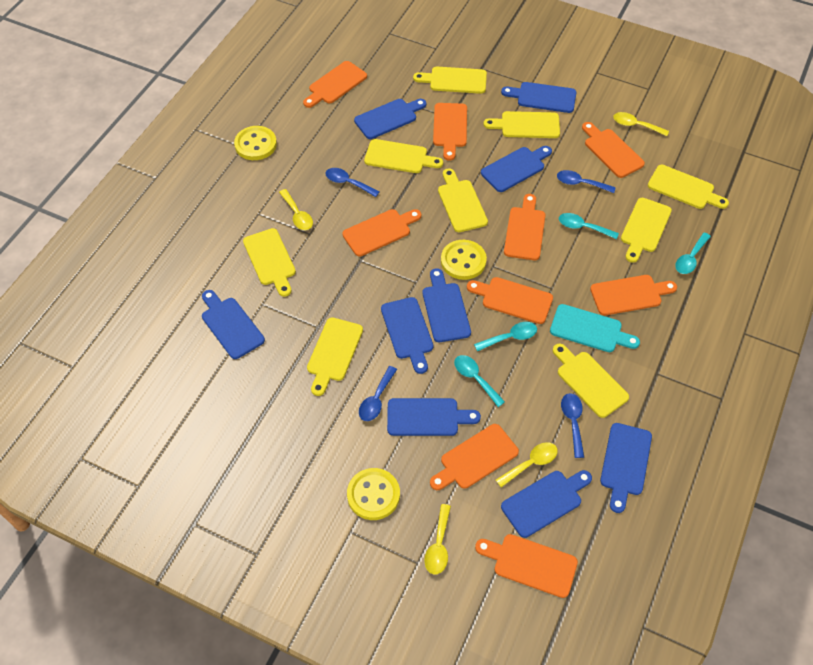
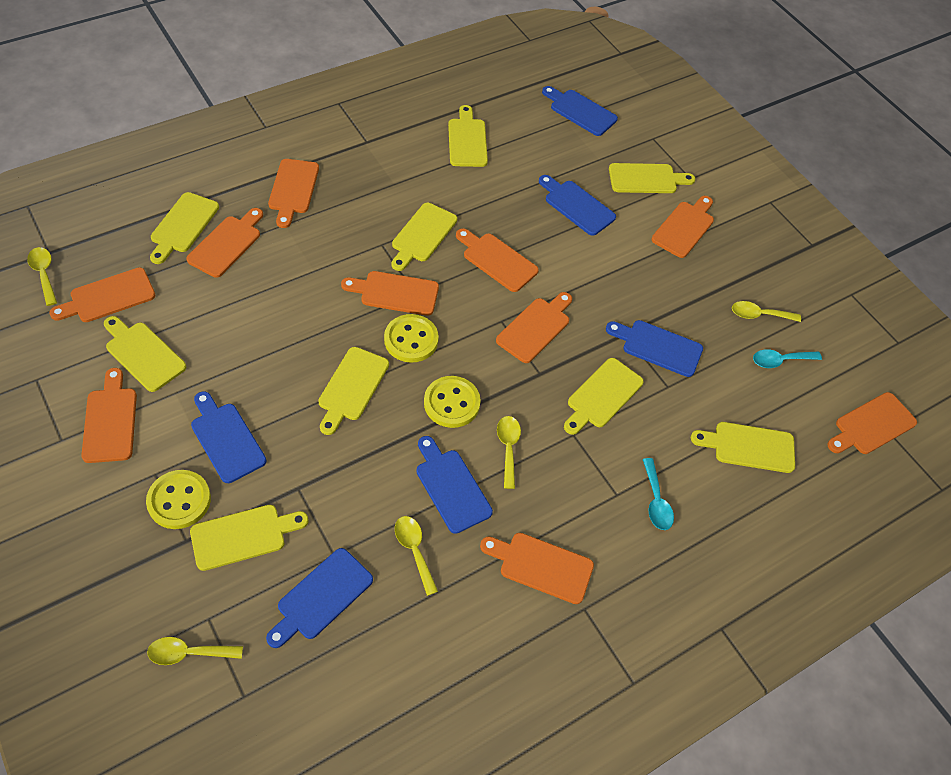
blue cutting board: [202,290,265,359] [354,99,426,139] [381,297,433,374] [387,398,481,436] [422,268,471,342] [481,146,552,192] [501,82,576,113] [501,470,592,538] [600,423,652,513] = 9 -> [191,391,267,483] [266,548,373,648] [416,436,493,534] [539,175,616,236] [542,86,618,136] [606,320,703,377] = 6
blue spoon: [326,168,380,197] [359,366,397,421] [557,170,616,193] [561,393,584,458] = 4 -> none = 0
orange cutting board: [303,61,367,108] [342,209,421,257] [430,424,519,490] [433,103,467,161] [467,277,553,324] [475,534,578,598] [504,194,546,260] [582,122,645,178] [590,275,677,316] = 9 -> [49,268,156,322] [81,368,137,463] [186,208,263,278] [268,159,319,228] [341,271,439,316] [456,228,539,292] [480,533,594,604] [496,292,572,363] [651,196,714,258] [827,392,917,454] = 10
turquoise cutting board: [550,304,640,352] = 1 -> none = 0
turquoise spoon: [454,355,505,407] [474,322,537,352] [559,213,619,239] [675,233,711,274] = 4 -> [643,458,674,530] [753,349,822,368] = 2
yellow spoon: [279,189,313,230] [424,504,451,575] [496,442,558,488] [613,112,669,136] = 4 -> [27,247,57,306] [147,637,243,665] [395,516,438,596] [497,416,521,489] [732,301,801,322] = 5

